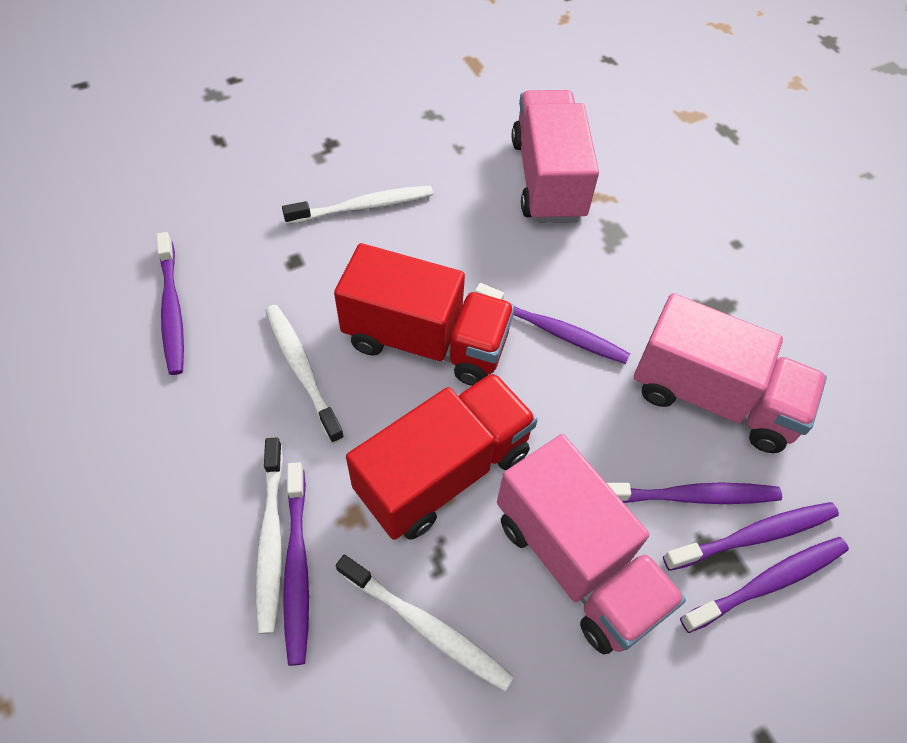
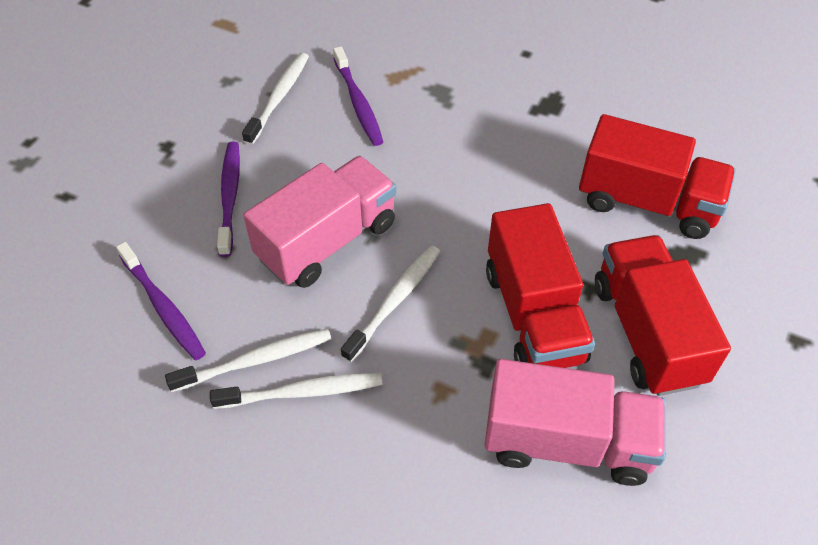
pink truck: [497,434,686,654] [512,90,599,223] [634,293,827,453] = 3 -> [243,156,396,288] [485,359,666,486] = 2
purple toothbrush: [156,232,184,375] [283,462,309,666] [475,283,630,364] [607,483,782,504] [663,502,839,571] [680,537,849,633] = 6 -> [116,242,206,360] [217,142,240,257] [333,46,383,146] = 3
red truck: [334,243,515,386] [346,372,538,540] = 2 -> [486,203,595,368] [579,114,736,239] [595,235,731,396] = 3

